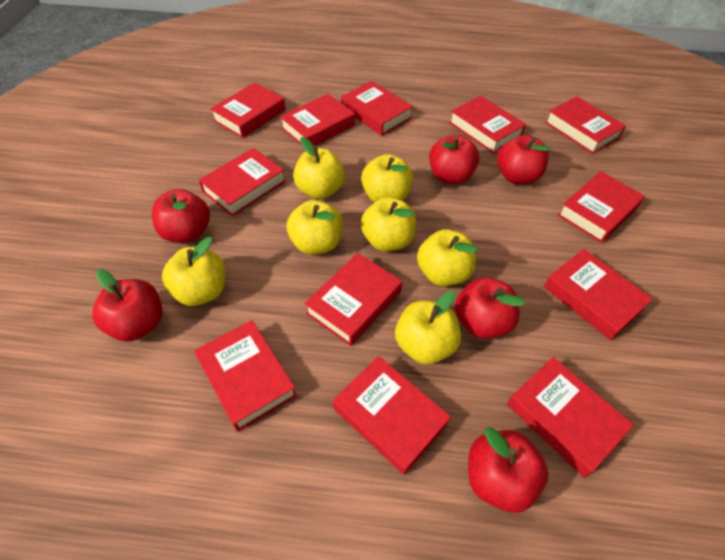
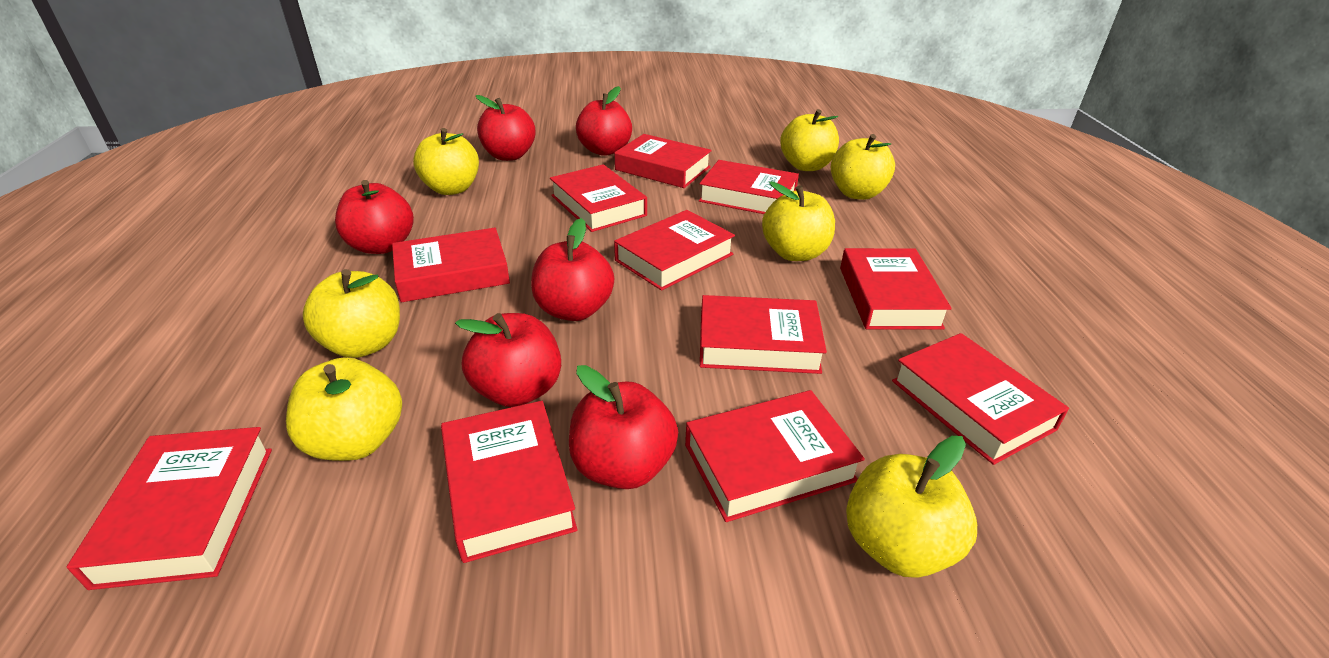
red book: [194,320,297,432] [199,148,286,216] [210,82,286,138] [280,94,355,146] [304,253,402,346] [333,356,451,475] [341,81,413,136] [449,96,526,153] [507,357,634,478] [544,249,653,340] [545,96,626,154] [558,171,645,243] = 12 -> [67,427,272,590] [392,228,510,303] [441,401,578,563] [550,164,647,232] [614,210,735,291] [615,134,712,188] [685,390,865,522] [699,160,799,214] [700,295,827,374] [840,248,952,329] [892,333,1069,465] = 11

